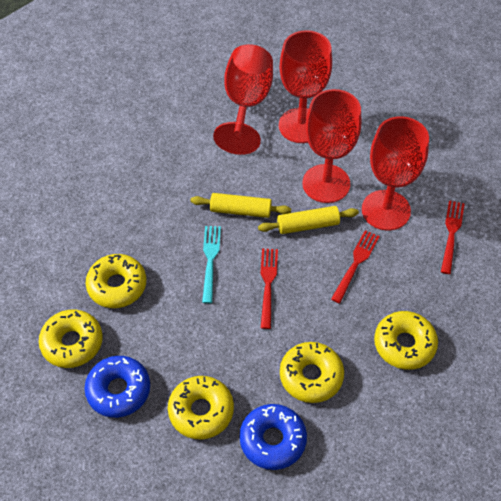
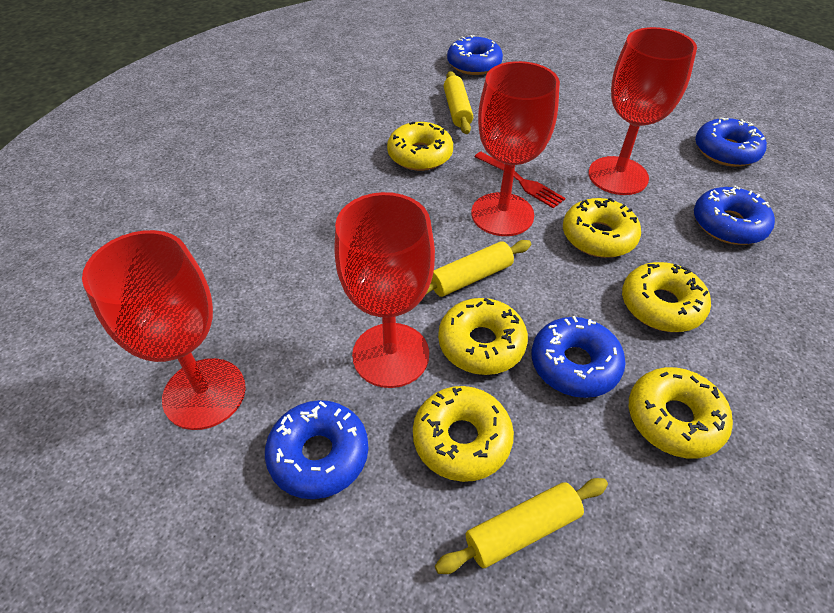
blue donut: [84,356,150,418] [239,404,307,470] = 2 -> [265,400,368,499] [447,35,503,75] [532,316,625,398] [694,186,775,245] [695,117,767,167] = 5
red fork: [260,249,278,329] [331,230,380,303] [441,200,465,274] = 3 -> [474,152,565,208] = 1
turquoise fork: [202,226,221,304] = 1 -> none = 0
yellow donut: [39,309,103,368] [85,254,146,308] [168,376,234,439] [280,342,344,403] [374,311,438,370] = 5 -> [387,122,453,171] [413,386,514,482] [438,298,528,375] [563,198,641,258] [622,262,711,332] [629,367,733,459] = 6
yellow rolling pin: [191,193,291,218] [258,206,359,234] = 2 -> [426,240,531,297] [435,478,608,574] [444,71,473,134] = 3

